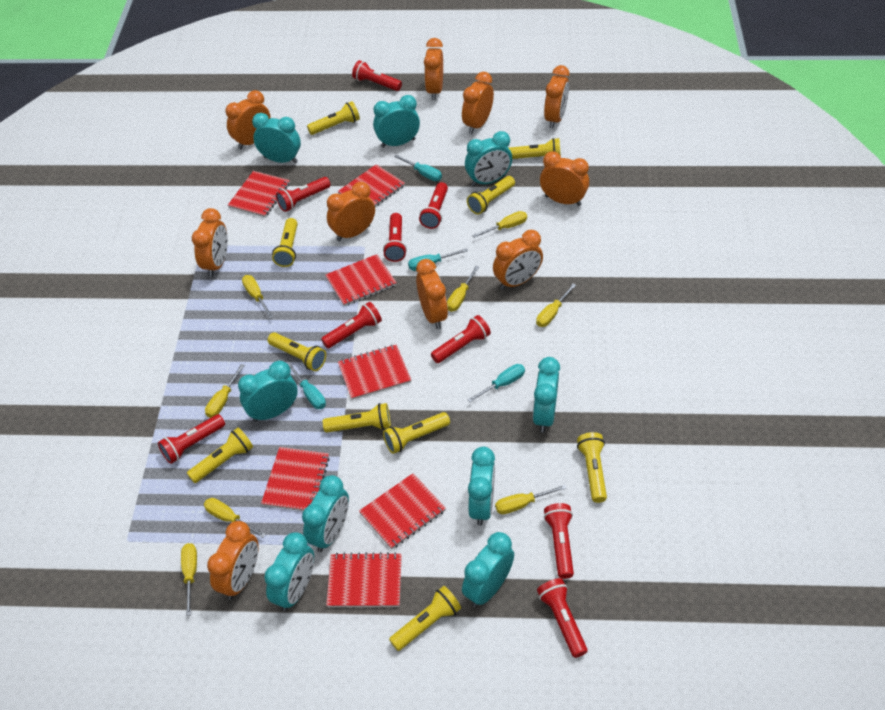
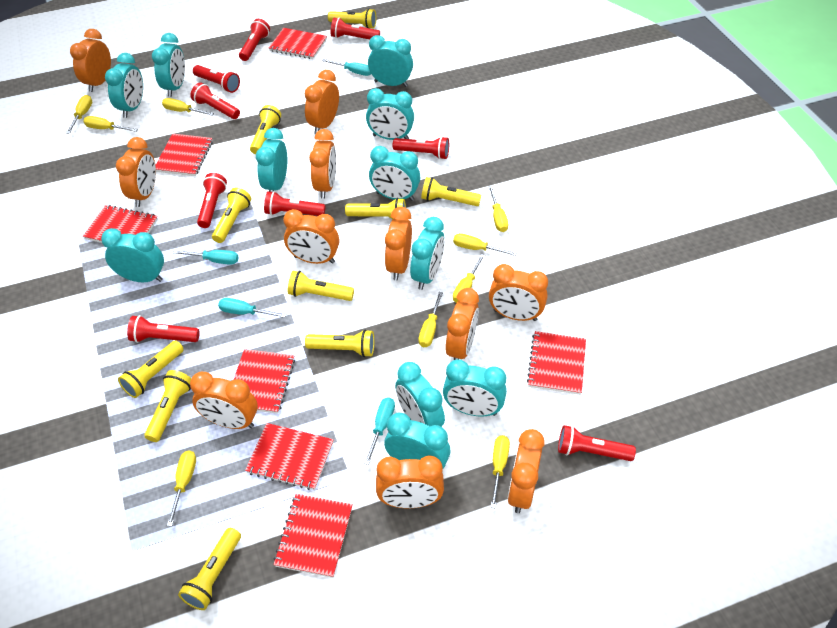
orange clock: [192,208,228,277] [207,521,259,600] [226,90,271,149] [327,182,375,241] [416,259,448,329] [424,38,443,100] [462,72,494,134] [493,230,543,290] [540,151,589,206] [544,65,569,129] = 10 -> [70,29,111,92] [116,137,156,207] [190,372,258,429] [283,209,339,264] [305,70,339,134] [309,129,336,199] [376,455,444,508] [385,207,412,280] [445,288,479,360] [489,264,548,321] [508,429,545,513] = 11
turquoise clock: [238,361,298,422] [252,113,301,163] [264,532,314,611] [302,475,349,552] [373,95,420,148] [462,532,514,607] [465,131,512,186] [468,447,495,526] [533,357,560,432] = 9 -> [101,228,164,282] [105,53,143,118] [152,33,185,97] [256,128,287,192] [366,88,414,140] [368,35,413,87] [369,146,421,201] [384,412,450,468] [395,362,445,427] [410,217,445,290] [443,360,507,417] = 11
yellow screwdriver: [181,543,197,616] [204,498,266,538] [205,364,245,418] [242,275,273,319] [447,266,479,312] [472,211,527,238] [495,485,567,514] [536,284,576,327] = 8 -> [66,95,92,134] [83,116,138,132] [162,98,214,116] [167,450,196,526] [418,292,443,347] [453,233,517,256] [453,254,485,303] [488,186,508,232] [490,435,510,509] = 9

